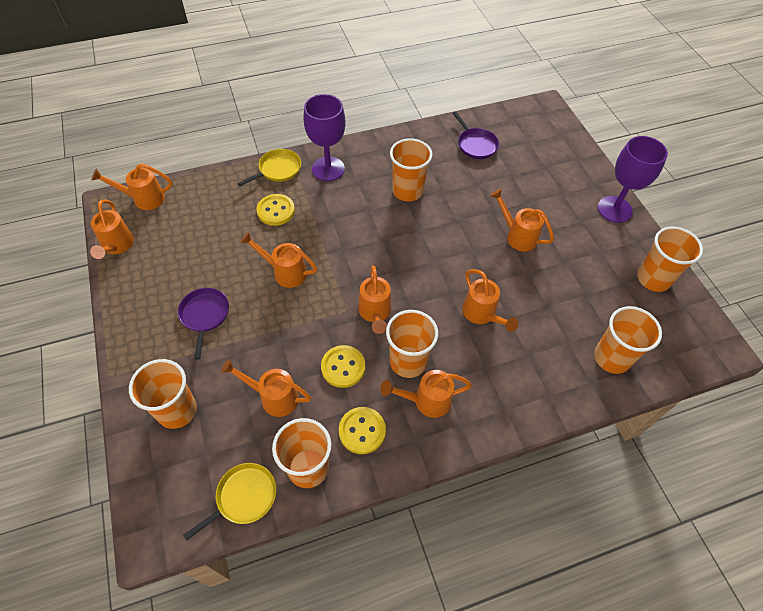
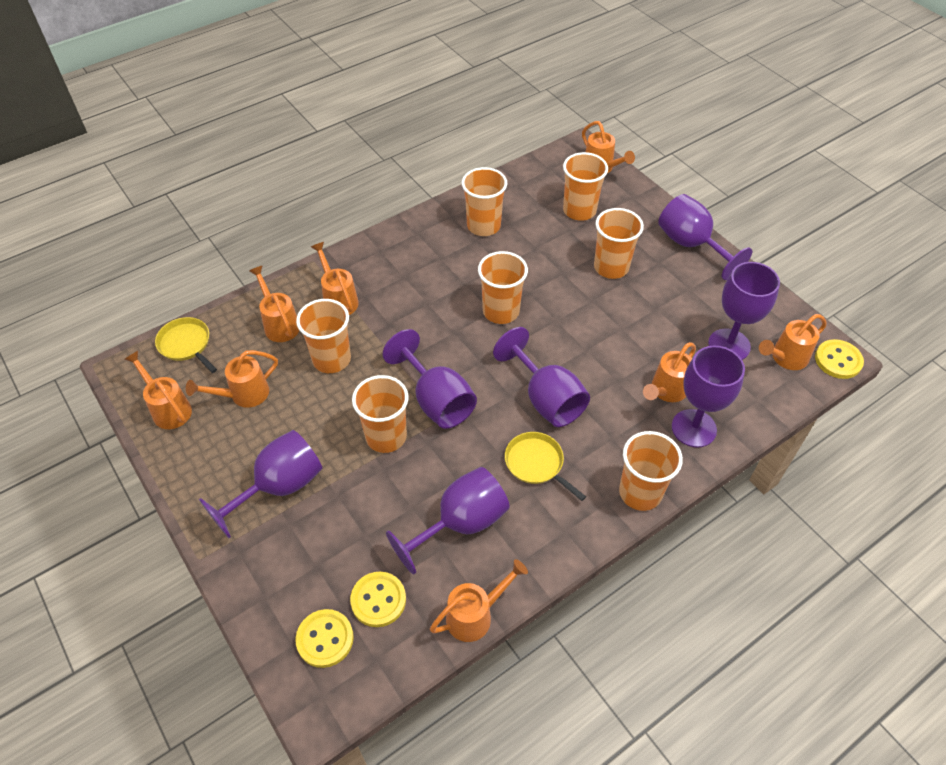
orange cup: [129,359,197,429] [272,418,331,488] [386,310,438,378] [390,138,432,202] [594,306,662,374] [637,226,703,292] = 6 -> [296,299,351,373] [352,375,408,453] [462,167,507,236] [478,251,528,324] [563,152,608,221] [594,208,644,279] [619,431,683,511] = 7
purple goblet: [304,94,346,181] [598,136,668,223] = 2 -> [199,430,323,538] [382,329,477,429] [386,467,510,574] [493,327,590,427] [658,194,752,280] [672,345,745,448] [708,262,780,360] = 7
purple pan: [178,288,229,360] [453,111,499,159] = 2 -> none = 0

